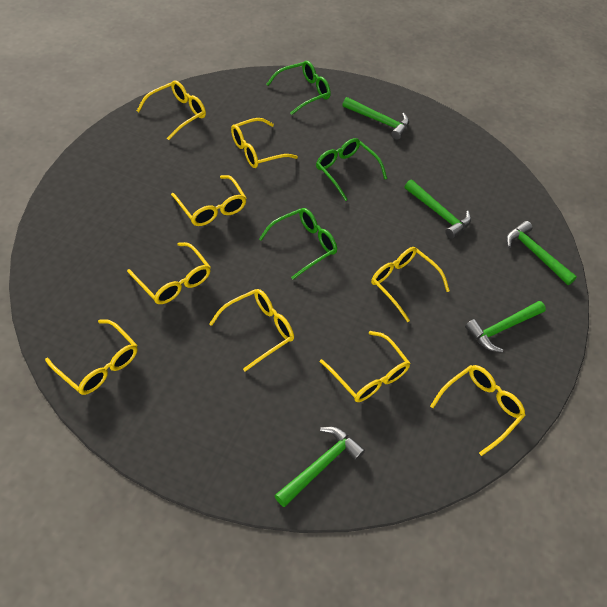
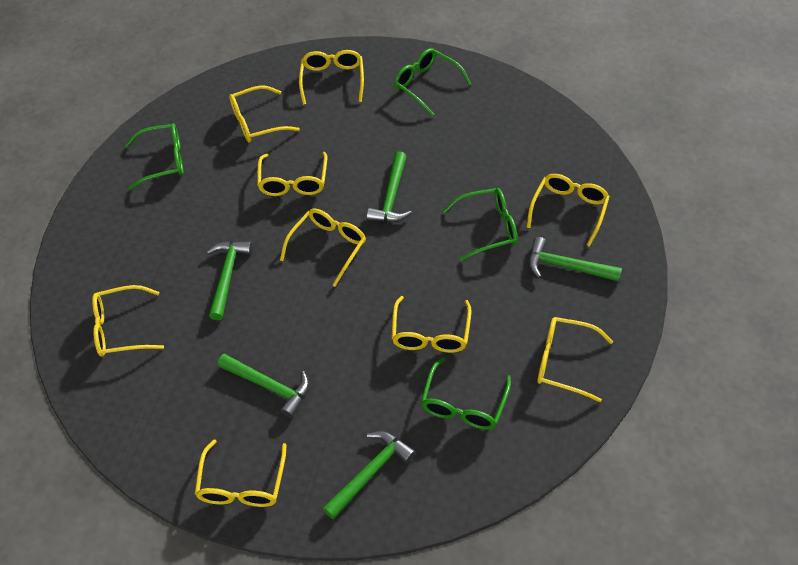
green glasses: [259,208,337,280] [267,61,331,115] [316,138,387,201] = 3 -> [125,123,183,190] [394,48,471,116] [421,357,511,430] [443,188,518,261] = 4

